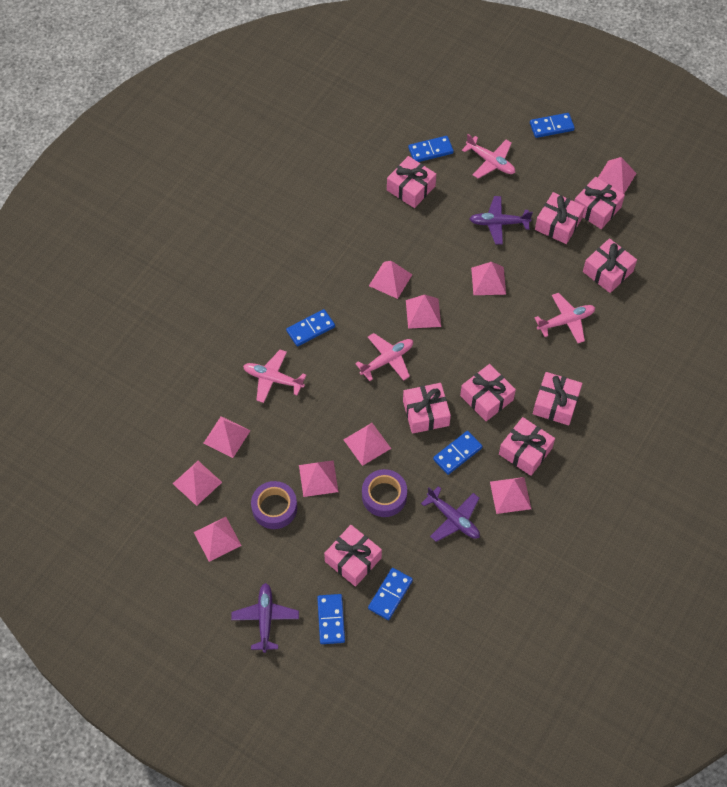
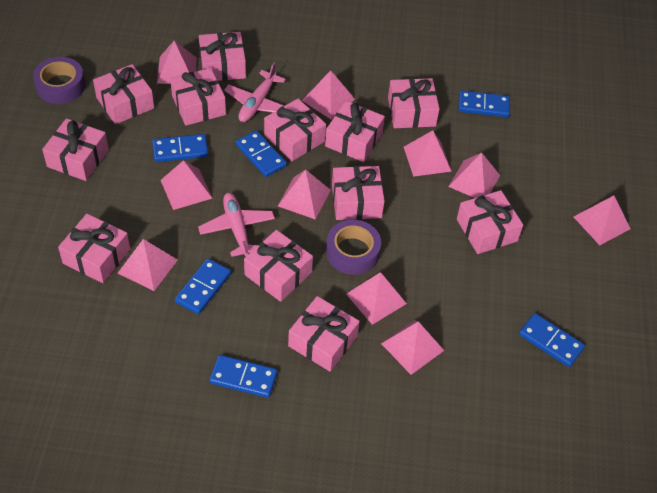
pink gift: [324,525,382,587] [387,156,436,208] [403,383,451,434] [460,364,516,421] [499,417,555,476] [533,372,582,425] [535,192,585,244] [574,177,625,229] [583,238,637,293] = 9 -> [42,118,109,181] [58,214,130,283] [93,64,154,124] [170,68,226,126] [199,32,246,81] [244,230,313,302] [264,99,326,161] [288,296,360,372] [325,101,385,162] [332,166,385,220] [388,78,439,128] [457,190,523,254] = 12
pink plane: [243,350,306,403] [355,333,413,381] [462,134,515,179] [534,293,595,343] = 4 -> [198,193,275,257] [224,62,286,122] = 2
purple plane: [231,583,299,653] [421,486,480,542] [470,196,533,245] = 3 -> none = 0

